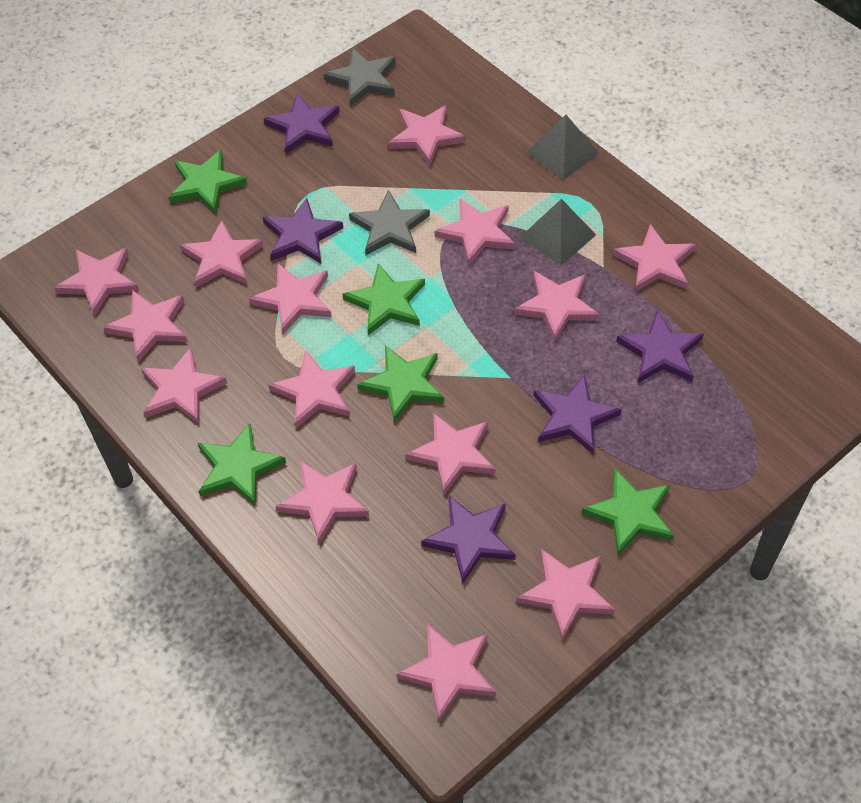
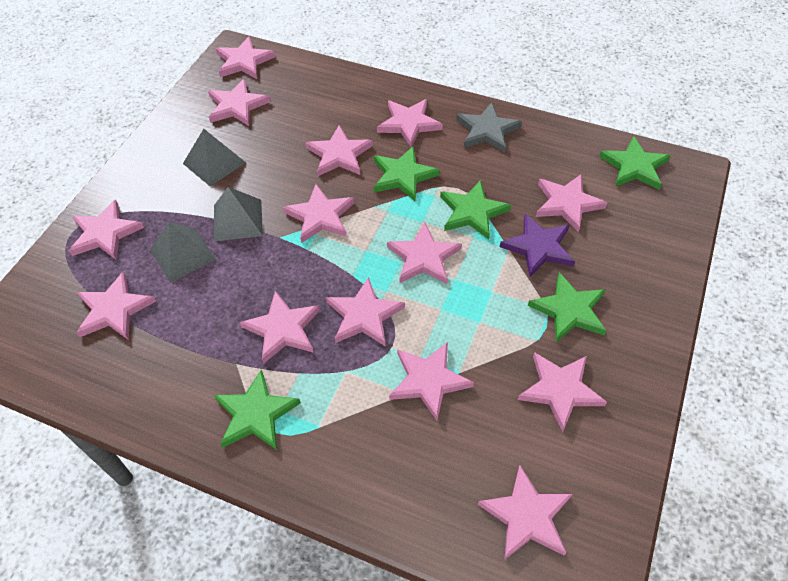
grey pyramid: [520,199,596,266] [526,115,599,180] = 2 -> [150,222,216,283] [183,129,246,186] [214,187,263,242] = 3
grey star: [324,48,396,106] [349,190,430,255] = 2 -> [456,102,522,152] = 1
purple star: [263,198,343,264] [264,93,340,154] [421,495,516,583] [534,374,622,454] [616,310,704,383] = 5 -> [500,214,575,277] = 1

